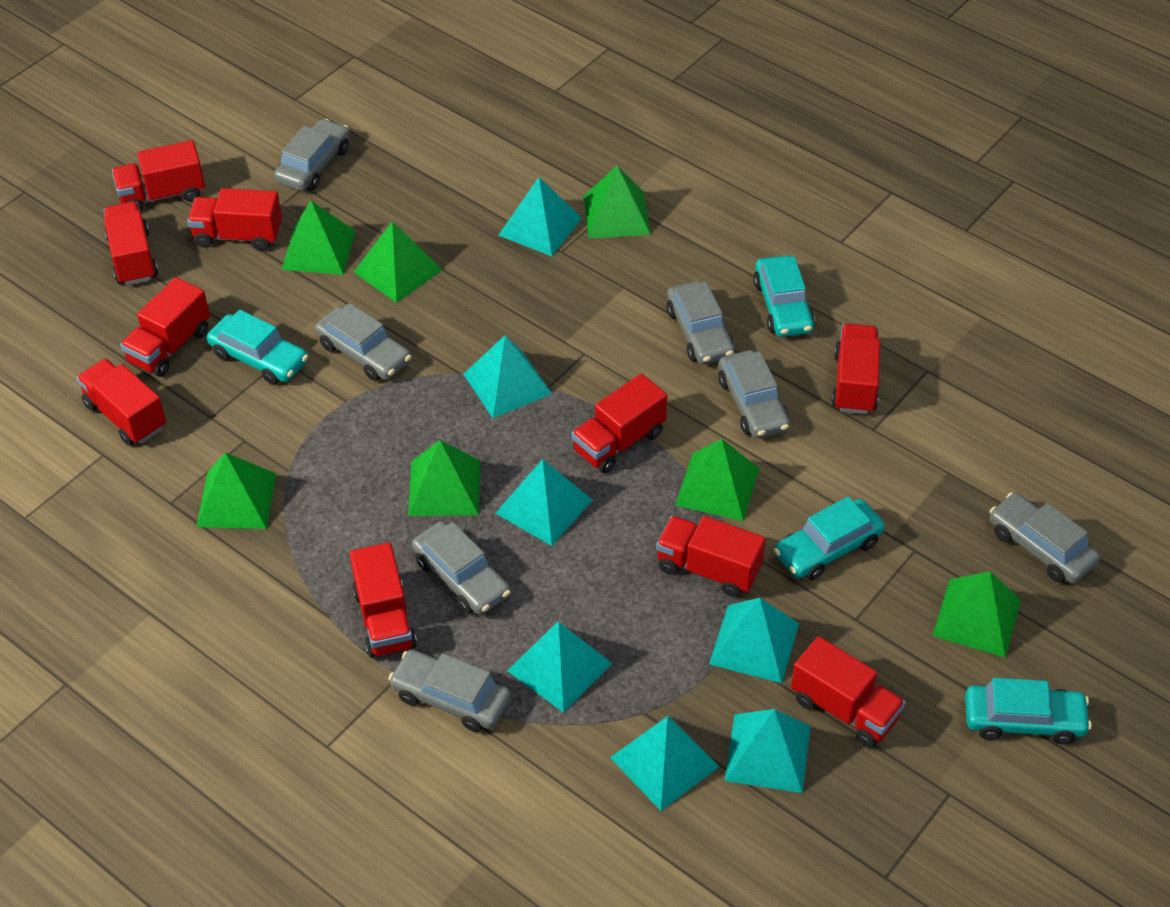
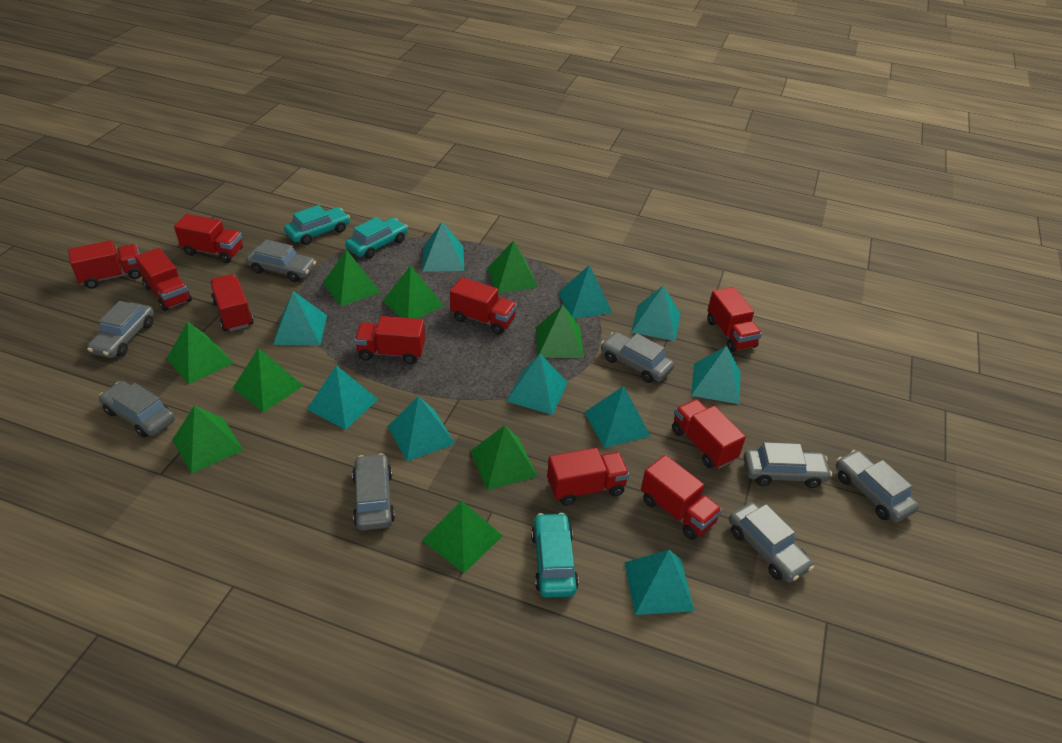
green pyramid: [196,452,276,529] [281,201,355,275] [354,221,442,303] [408,440,480,516] [583,165,651,239] [675,439,759,521] [933,572,1021,658] = 7 -> [167,322,234,384] [172,406,244,474] [233,348,303,412] [323,249,381,306] [383,265,444,319] [422,500,502,573] [470,425,538,490] [487,240,538,293] [536,305,584,358] = 9
grey car: [274,119,350,191] [315,303,411,381] [388,650,511,732] [412,521,511,615] [666,281,735,365] [718,350,790,439] [990,493,1100,584] = 7 -> [87,301,154,358] [99,381,175,438] [246,239,316,282] [352,453,395,531] [601,332,674,383] [729,502,814,583] [743,442,832,488] [836,450,919,523] = 8
turquoise car: [207,310,308,385] [753,255,815,337] [774,496,885,580] [965,678,1092,744] = 4 -> [284,205,350,245] [345,217,408,259] [531,513,579,598] = 3
turquoise pyramid: [464,335,552,418] [495,459,593,546] [499,177,582,256] [507,622,613,713] [610,715,720,811] [709,598,799,683] [725,709,811,793] = 7 -> [273,291,327,346] [307,365,378,430] [388,396,455,461] [422,222,464,272] [506,354,568,415] [558,265,612,319] [585,386,650,448] [624,550,695,615] [631,285,681,341] [691,346,741,404] = 10

